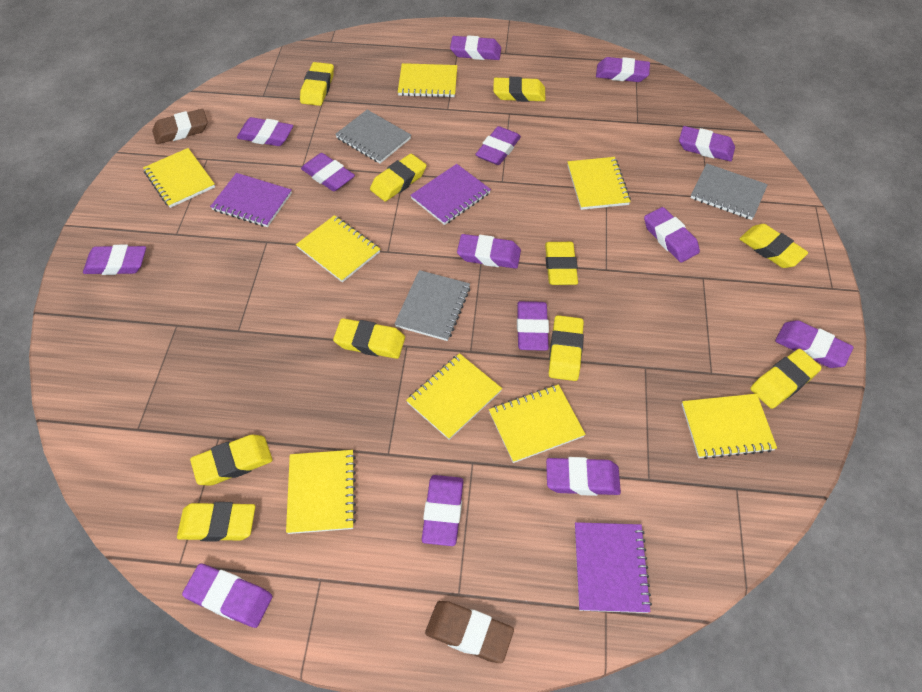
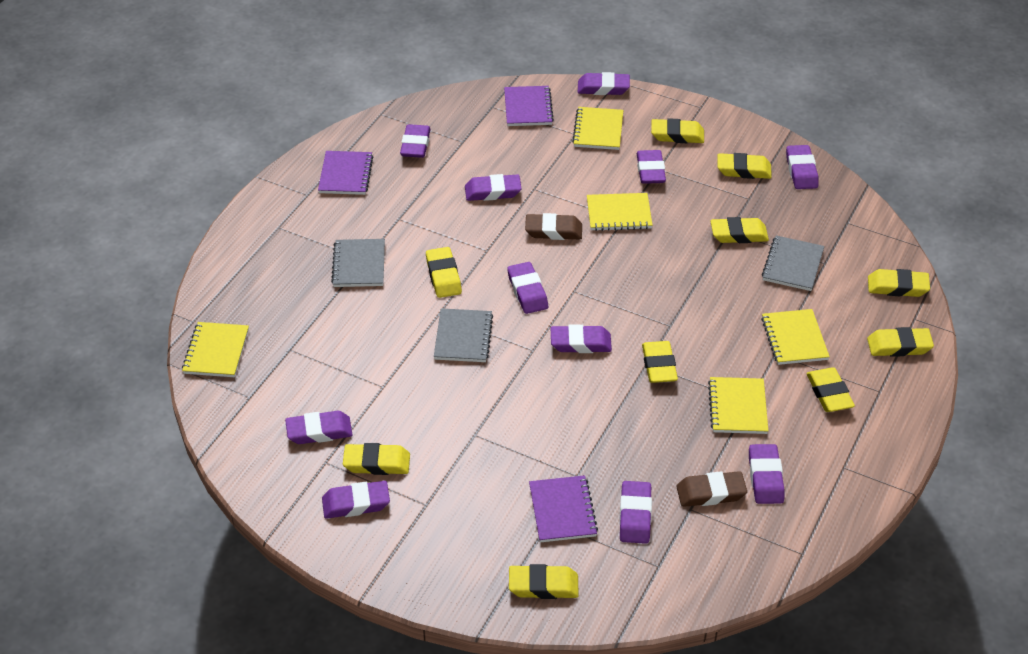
purple eraser: [83,245,146,275] [182,563,273,628] [237,117,293,146] [301,153,355,191] [422,475,464,546] [450,35,501,60] [457,234,521,269] [475,126,521,165] [517,301,549,351] [546,457,621,496] [596,57,650,82] [644,207,700,263] [679,126,735,161] [775,320,853,368] = 14 -> [285,411,353,444] [322,481,390,519] [400,124,431,158] [465,174,522,201] [507,262,548,314] [551,324,612,353] [578,72,630,95] [619,481,652,544] [637,150,666,184] [749,444,784,504] [786,145,819,189] = 11
yellow notebook: [143,148,215,208] [286,450,356,534] [296,215,380,282] [398,63,457,98] [406,353,502,440] [489,384,586,463] [568,157,631,210] [682,394,777,459] = 8 -> [182,322,249,377] [572,107,623,150] [587,193,653,231] [708,377,768,434] [761,309,830,365] = 5

